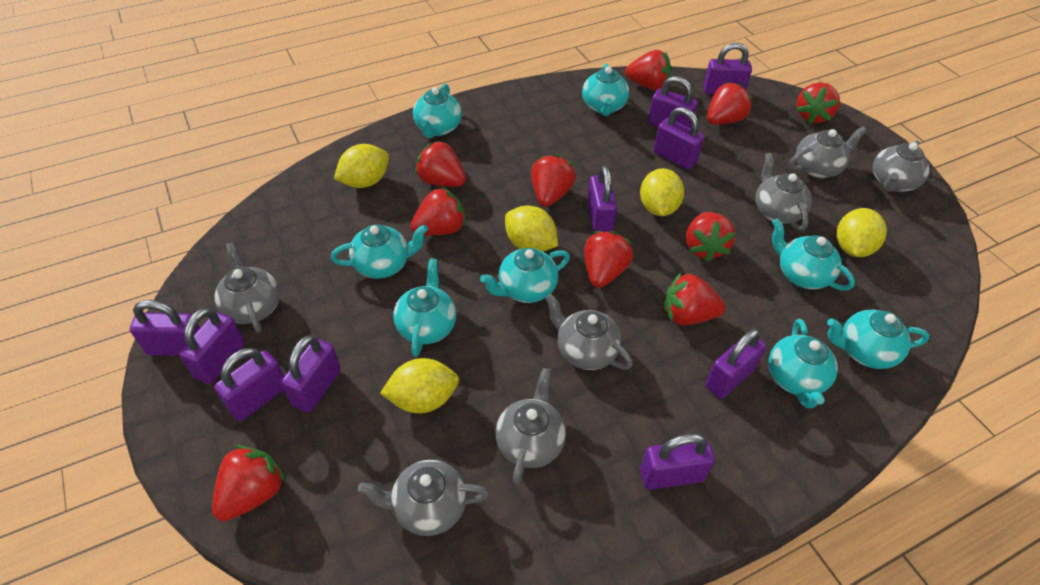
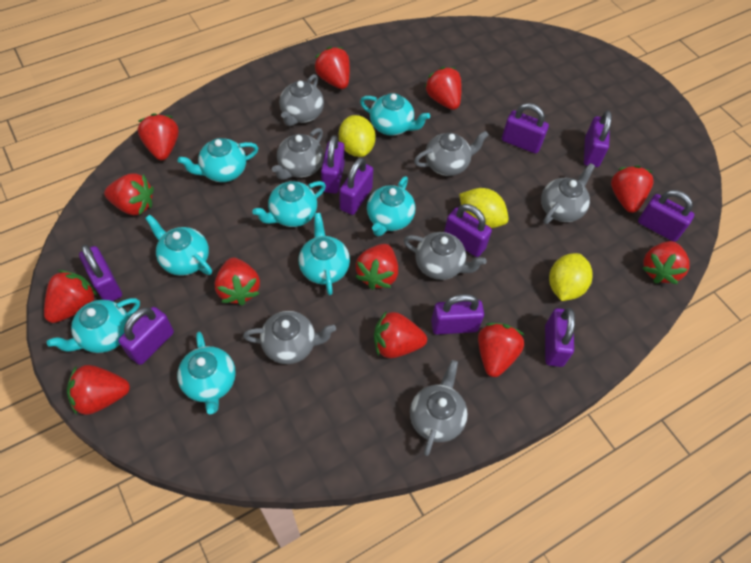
red strawberry: [212,445,286,521] [410,187,466,235] [415,140,466,187] [531,154,576,207] [584,231,633,288] [625,50,671,90] [664,273,726,325] [686,212,736,262] [707,82,753,125] [796,82,840,124] = 10 -> [44,270,97,323] [67,365,130,415] [104,173,154,215] [138,113,179,160] [215,257,260,306] [314,47,350,89] [355,244,398,290] [374,312,427,358] [424,67,462,110] [478,323,524,377] [611,166,654,213] [642,241,690,284] = 12
yellow lemon: [334,144,389,188] [380,358,459,413] [505,205,558,252] [640,168,684,216] [836,208,887,257] = 5 -> [339,115,376,157] [459,188,509,229] [549,253,593,301] = 3

